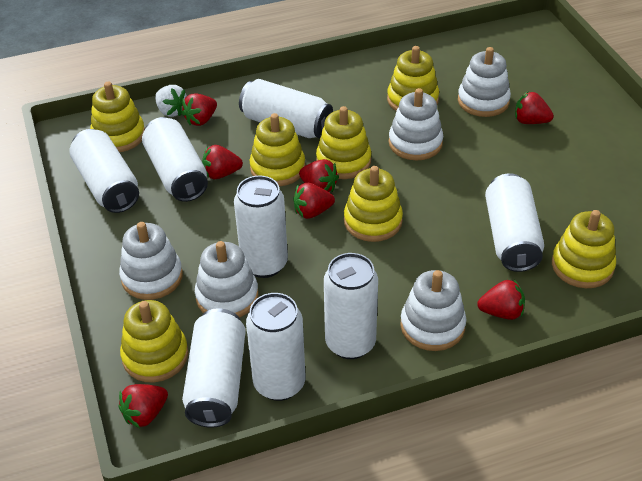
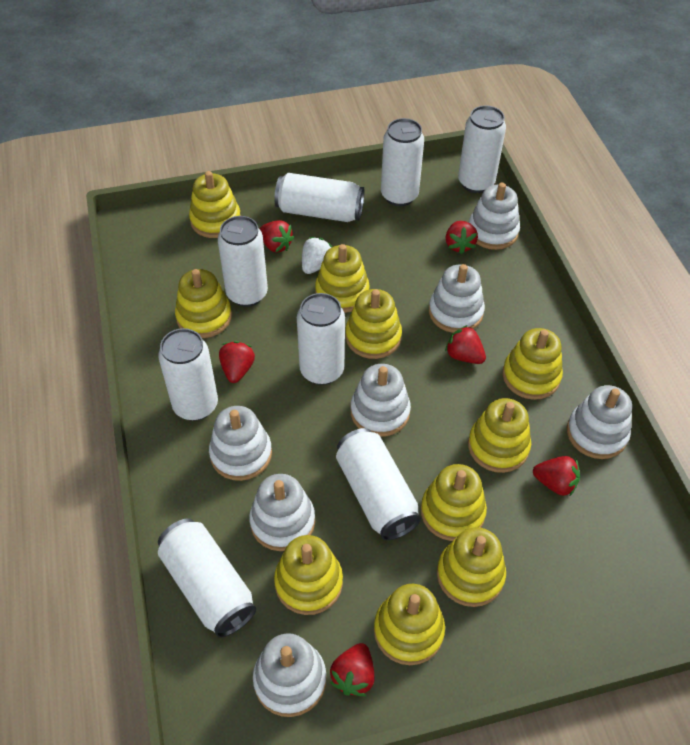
red strawberry: [118,384,168,428] [181,94,217,126] [202,145,243,179] [293,183,335,219] [299,159,339,192] [477,280,525,320] [515,92,554,124] = 7 -> [219,341,255,383] [260,220,294,253] [330,643,375,696] [445,325,486,364] [446,221,478,254] [533,456,580,496] = 6
white stacking toy: [119,222,183,300] [195,241,258,318] [389,88,443,160] [400,270,466,351] [458,47,511,117] = 5 -> [209,406,272,481] [249,474,315,551] [253,633,326,717] [350,364,411,437] [429,264,485,333] [469,183,520,250] [567,385,632,459] = 7
yellow stacking toy: [90,82,145,152] [120,300,188,382] [250,113,305,186] [316,106,371,179] [344,166,403,242] [387,46,439,111] [552,210,616,288] = 7 -> [175,269,232,338] [189,171,241,238] [274,535,343,615] [315,244,370,313] [345,289,402,359] [374,584,445,665] [421,464,487,541] [437,527,506,607] [468,398,531,473] [502,328,563,400] = 10

